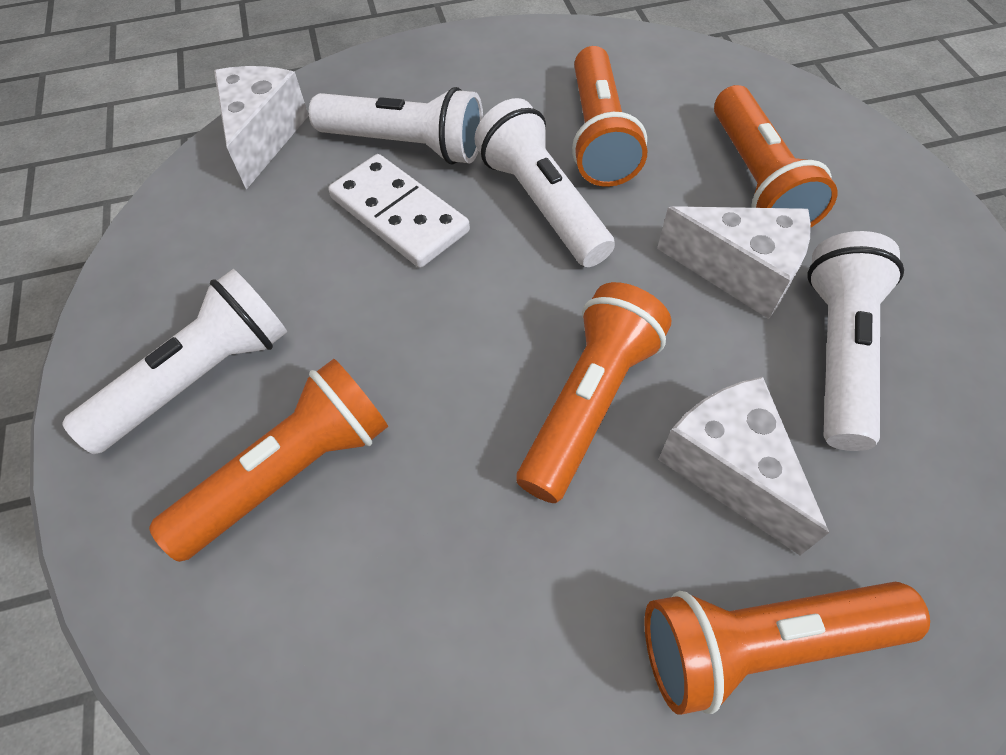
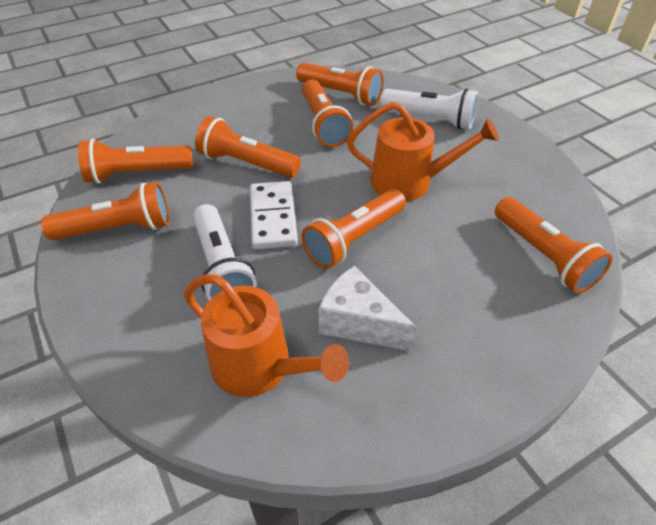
orange flashlight: [149,359,388,562] [516,282,672,503] [572,46,647,187] [644,582,930,715] [714,85,838,227] = 5 -> [41,182,169,240] [78,139,193,184] [195,116,301,178] [296,63,384,106] [302,80,353,147] [302,189,406,269] [495,197,613,293] = 7
orange watering can: none = 0 -> [184,274,349,397] [347,102,499,201] = 2
white cheese: [214,66,309,190] [657,206,811,319] [658,377,829,555] = 3 -> [319,266,417,351] = 1
white flashlight: [62,269,287,454] [309,87,483,164] [474,98,615,267] [808,231,904,451] = 4 -> [193,204,257,300] [380,88,478,129] = 2

